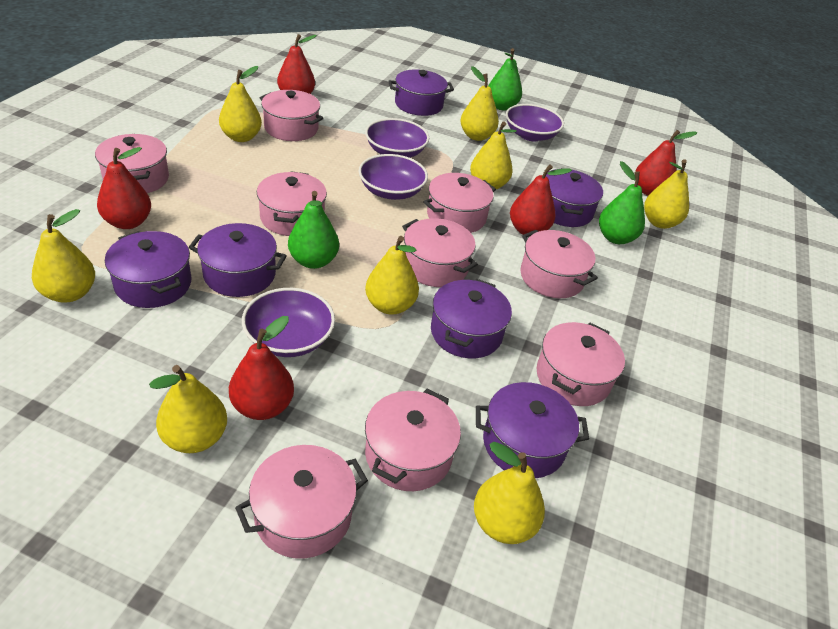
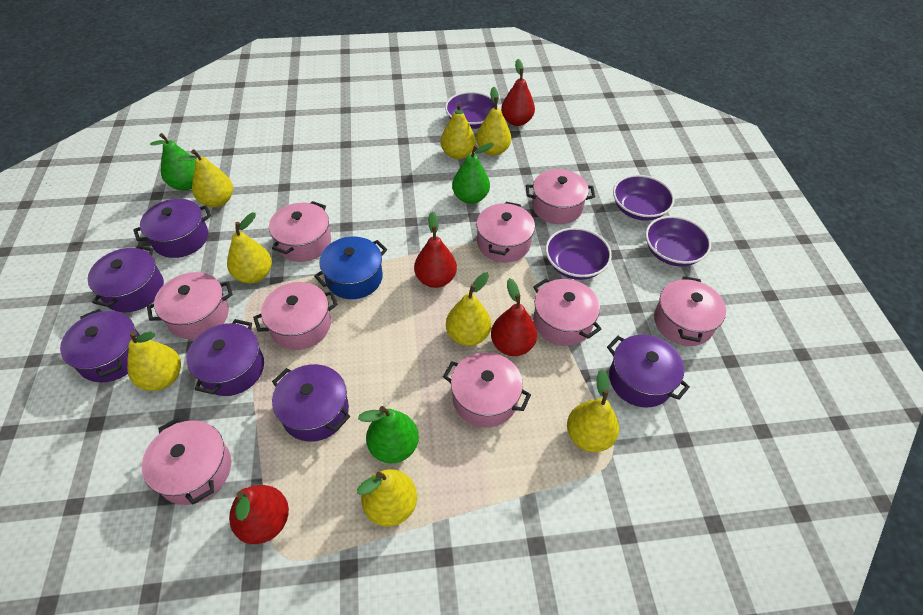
blue pot: none = 0 -> [314,237,387,299] = 1
red pear: [97,147,151,229] [229,316,294,420] [277,34,317,94] [510,164,572,237] [635,130,697,196] = 5 -> [229,485,289,544] [414,212,457,288] [491,278,537,356] [501,59,535,126] = 4

